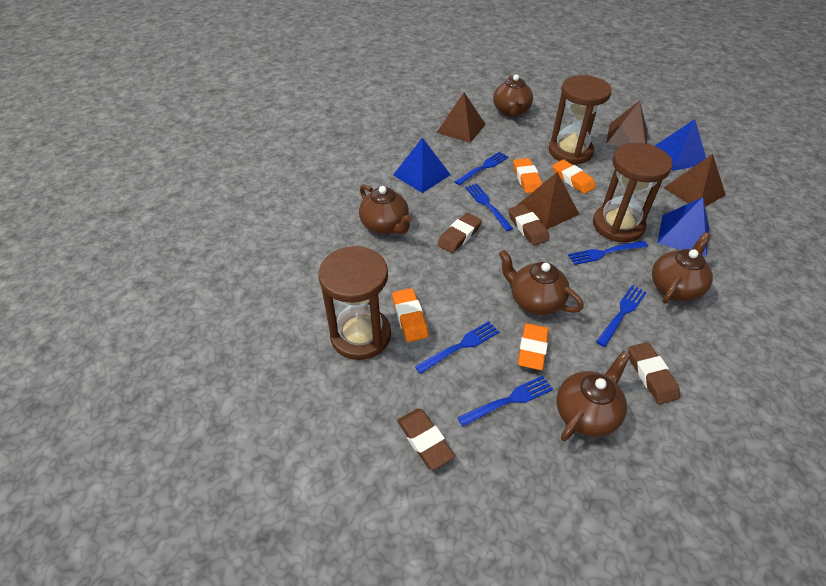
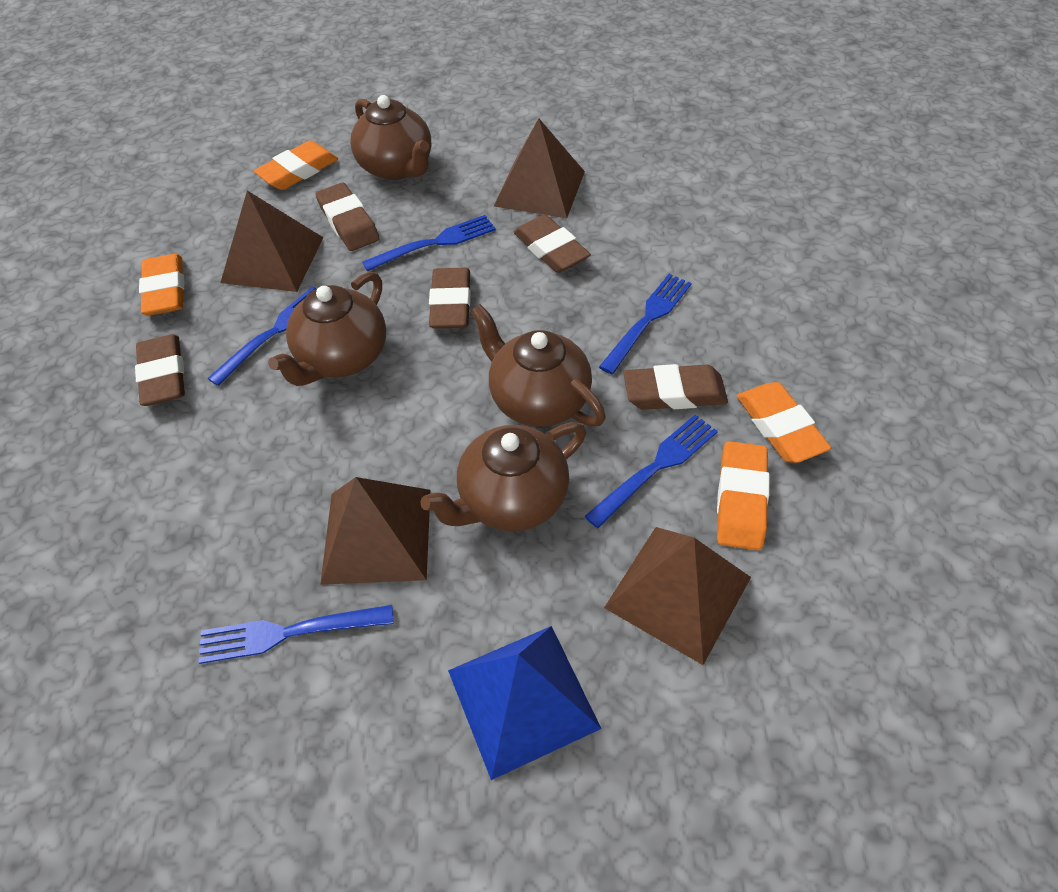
blue fork: [415,321,499,374] [454,152,509,185] [457,376,553,426] [465,184,513,231] [568,241,648,265] [596,285,647,347] = 6 -> [198,605,394,664] [207,286,316,386] [362,215,496,271] [584,415,718,528] [599,274,691,374] = 5
blue pyramid: [393,137,451,193] [655,119,706,171] [657,197,709,256] = 3 -> [448,626,601,780] = 1
brown eraser: [397,409,455,470] [437,213,482,253] [508,204,549,246] [628,342,680,404] = 4 -> [135,334,185,406] [316,183,380,251] [429,268,471,329] [513,214,591,273] [623,364,728,410] = 5
brown hourglass: [318,246,391,360] [549,75,612,165] [593,143,673,243] = 3 -> none = 0
brown teapot: [359,184,413,234] [493,74,533,117] [499,250,584,315] [557,351,631,441] [652,232,713,304] = 5 -> [268,272,386,386] [350,95,431,180] [420,422,586,532] [470,304,606,427] = 4

